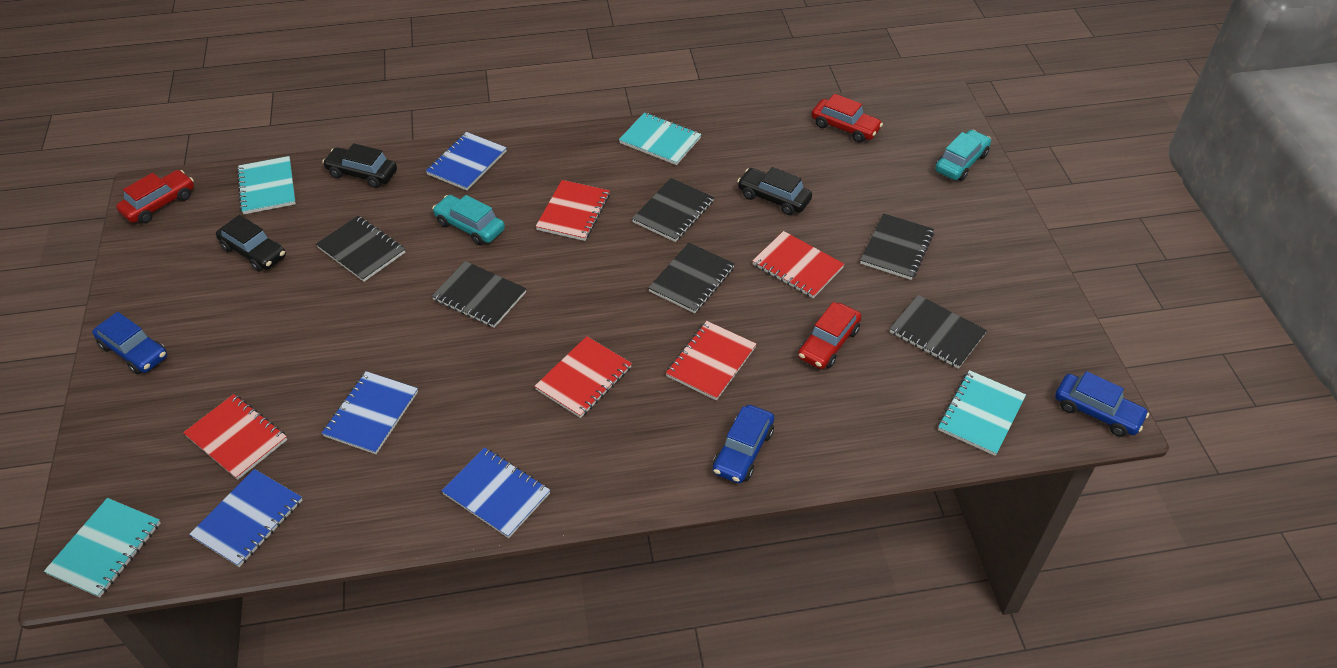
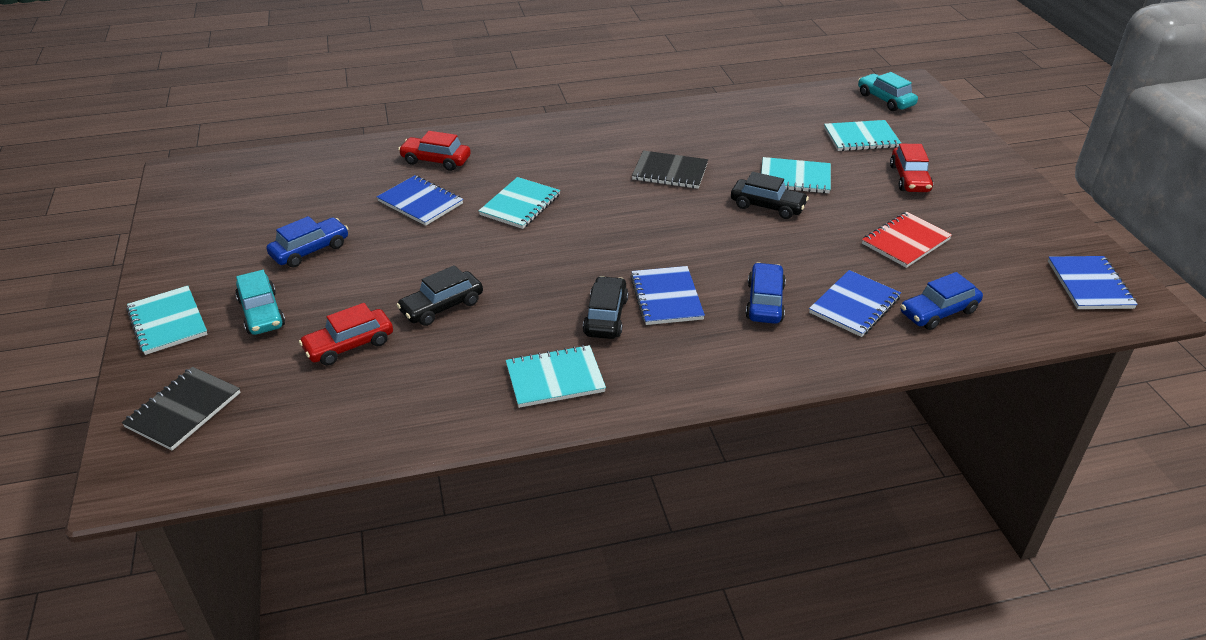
black notebook: [316,216,405,282] [432,261,526,328] [632,178,714,242] [648,243,735,313] [860,213,934,280] [890,295,987,369] = 6 -> [122,367,240,451] [632,151,708,189] = 2
red notebook: [183,394,287,480] [534,336,632,418] [536,180,610,241] [666,321,756,401] [752,231,845,298] = 5 -> [862,212,952,268] = 1
turquoise notebook: [44,498,161,598] [237,156,296,214] [619,113,701,165] [938,370,1026,456] = 4 -> [126,286,208,355] [479,177,560,229] [506,345,606,408] [761,157,831,193] [824,120,901,151] = 5

